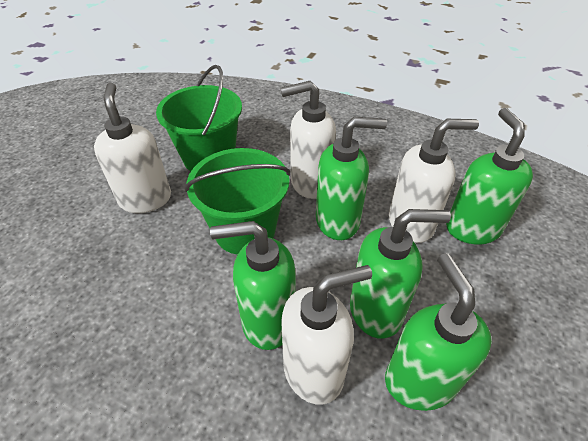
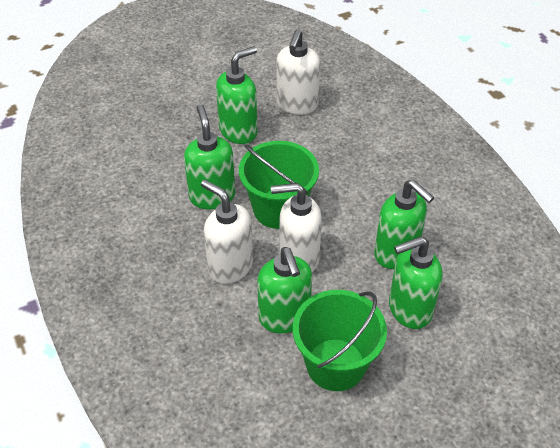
white soap dispenser: [94,83,171,213] [281,81,336,199] [281,265,372,405] [389,119,479,243] = 4 -> [201,180,253,284] [271,183,322,272] [276,29,320,115] = 3

